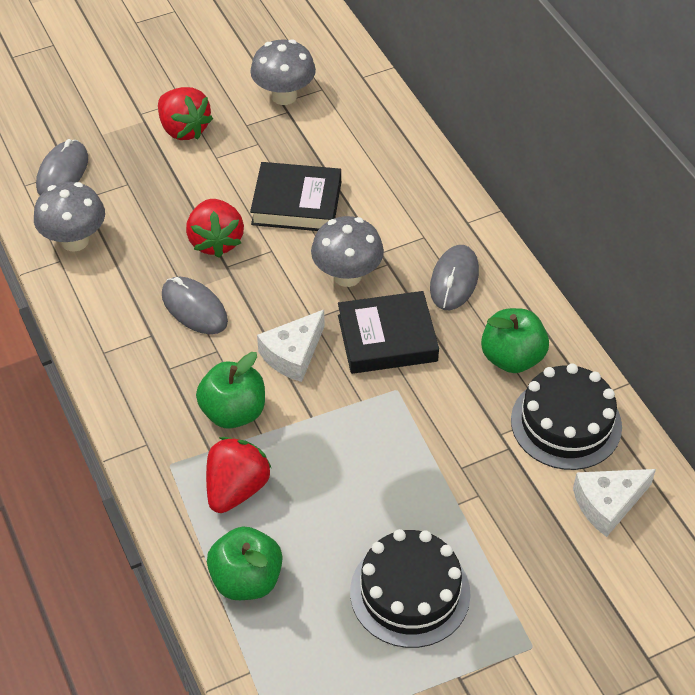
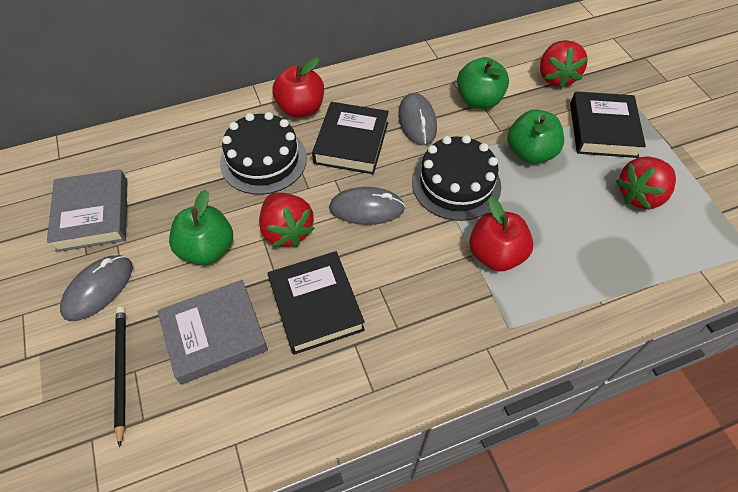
black book: [250,162,341,231] [338,291,439,374] = 2 -> [268,251,365,355] [312,102,389,174] [570,91,646,158] = 3
black pencil: none = 0 -> [114,306,126,448] = 1
grey book: none = 0 -> [47,169,128,252] [157,280,268,385] = 2
grey mushroom: [34,182,105,252] [250,39,316,105] [311,216,384,287] = 3 -> none = 0
red apple: none = 0 -> [272,57,324,118] [469,197,534,272] = 2
white cheese: [257,310,325,382] [573,469,656,537] = 2 -> none = 0

